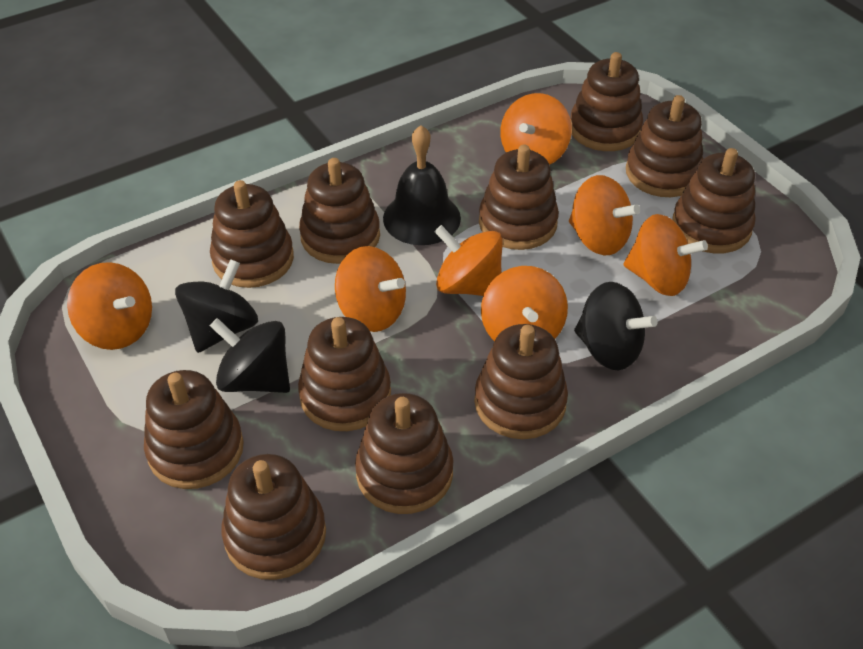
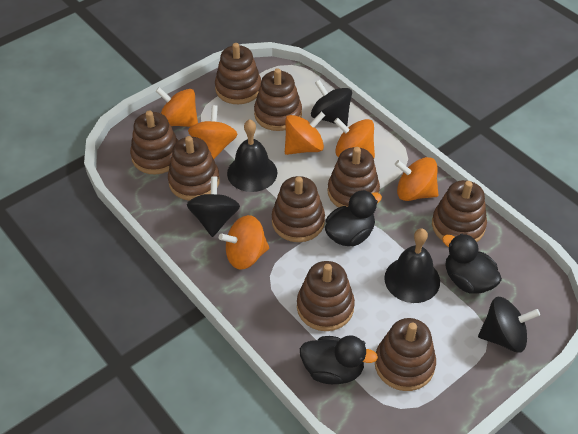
black bell: [383,125,461,245] = 1 -> [227,119,277,192] [384,228,440,303] = 2
black duck: none = 0 -> [300,336,378,384] [325,190,382,246] [442,234,502,293] = 3
brown stacking toy: [144,370,244,489] [210,180,294,288] [221,454,326,580] [298,317,391,431] [299,158,380,264] [355,393,454,514] [474,324,568,439] [479,145,559,250] [570,52,643,151] [626,95,703,197] [672,148,756,253] = 11 -> [130,111,178,174] [168,136,220,201] [215,43,261,104] [254,68,302,131] [272,176,325,242] [297,261,355,331] [328,147,380,207] [375,318,436,391] [432,180,487,242] = 9
orange spinning top: [67,262,152,350] [335,246,406,332] [434,225,502,296] [481,266,568,341] [500,93,572,165] [569,175,640,255] [624,214,708,296] = 7 -> [156,87,198,127] [188,105,238,159] [219,215,269,270] [285,112,325,155] [334,118,375,158] [395,157,438,201] = 6

